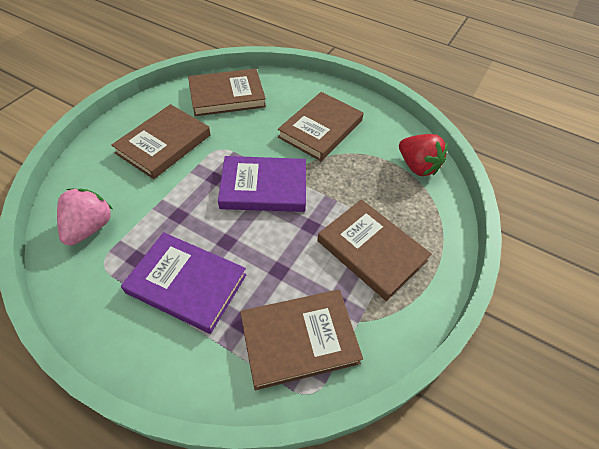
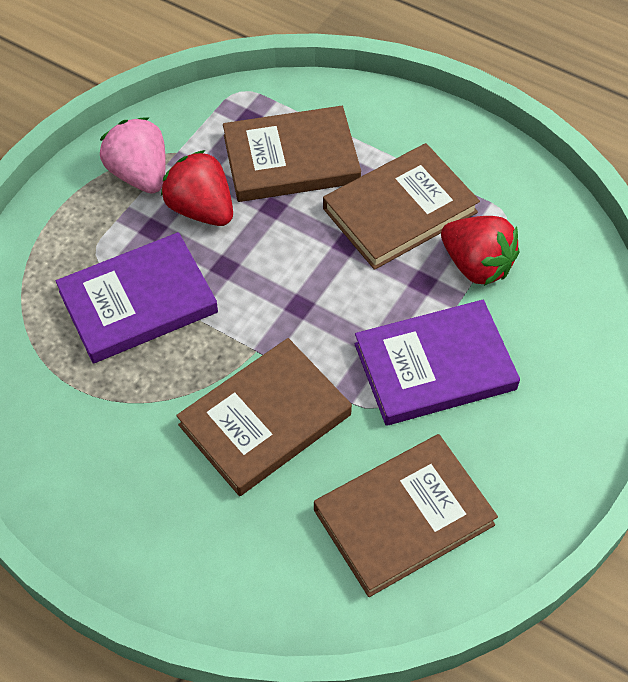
brown book: [111,104,211,179] [188,69,266,116] [240,290,363,390] [278,92,364,161] [317,199,431,301] = 5 -> [176,338,352,496] [223,106,361,202] [314,434,498,597] [323,143,480,270] = 4
red strawberry: [399,134,448,176] = 1 -> [161,150,233,226] [441,216,520,286] = 2

